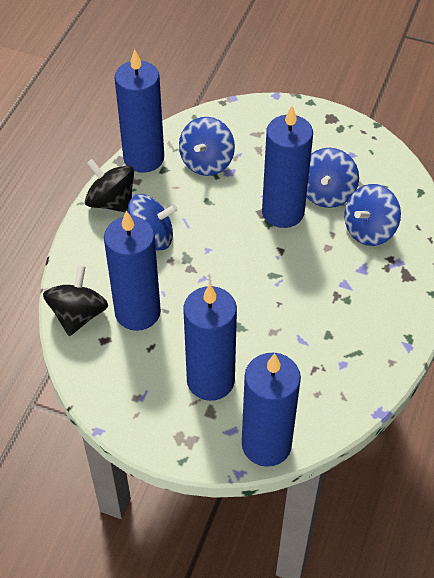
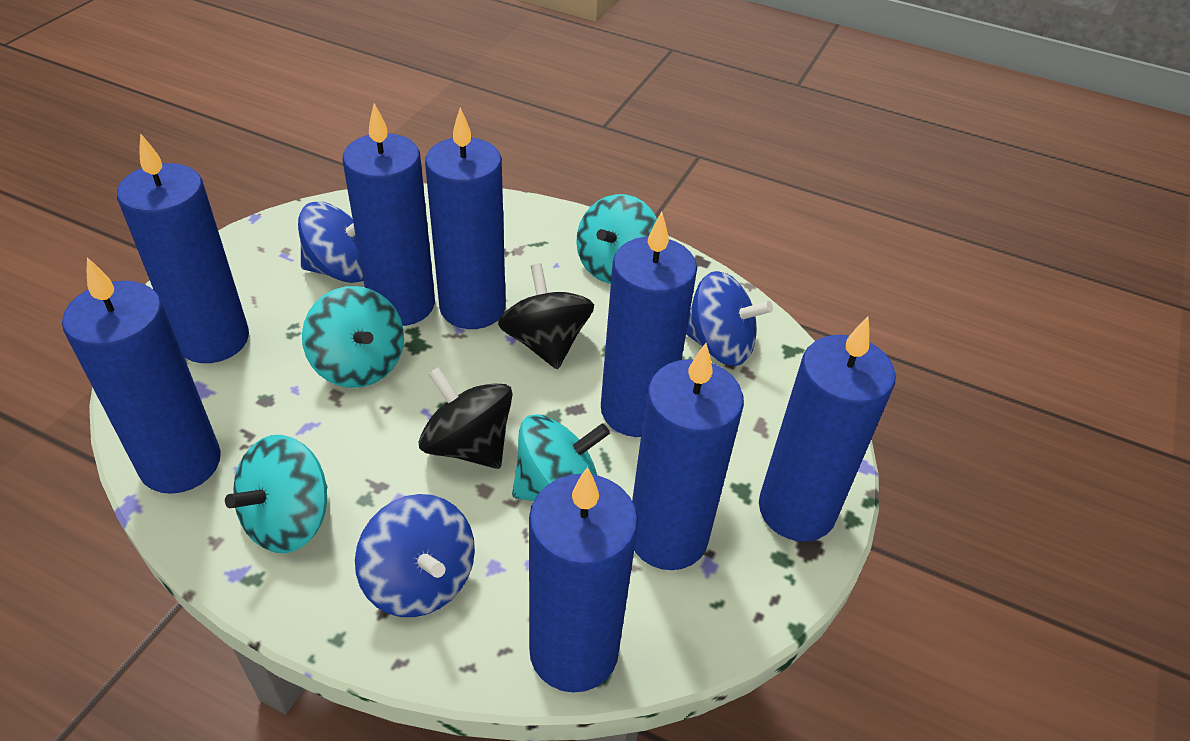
blue candle: [104,211,161,331] [115,49,164,173] [183,284,237,401] [242,353,301,467] [262,106,313,228] = 5 -> [62,257,221,494] [117,133,249,363] [342,103,435,326] [425,108,506,329] [529,467,638,693] [601,212,697,437] [632,343,744,570] [759,317,896,541] = 8
blue spinning top: [127,194,178,250] [179,117,235,176] [306,148,359,208] [344,184,401,246] = 4 -> [298,202,363,283] [355,494,475,617] [686,271,773,366] = 3
turquoise spinning top: none = 0 -> [225,435,327,553] [302,286,404,388] [512,414,610,501] [576,194,657,284] = 4

